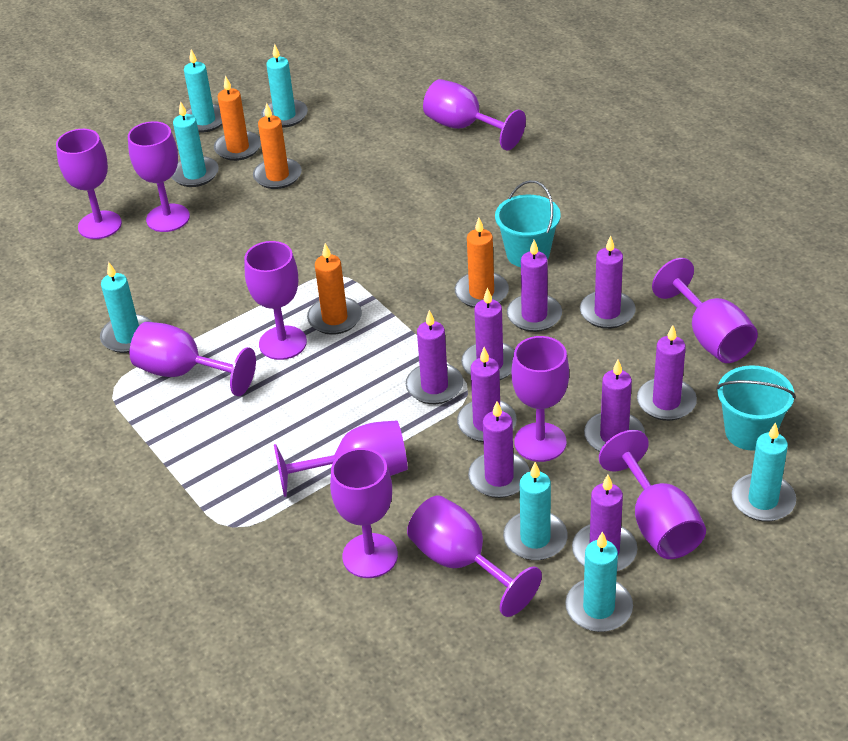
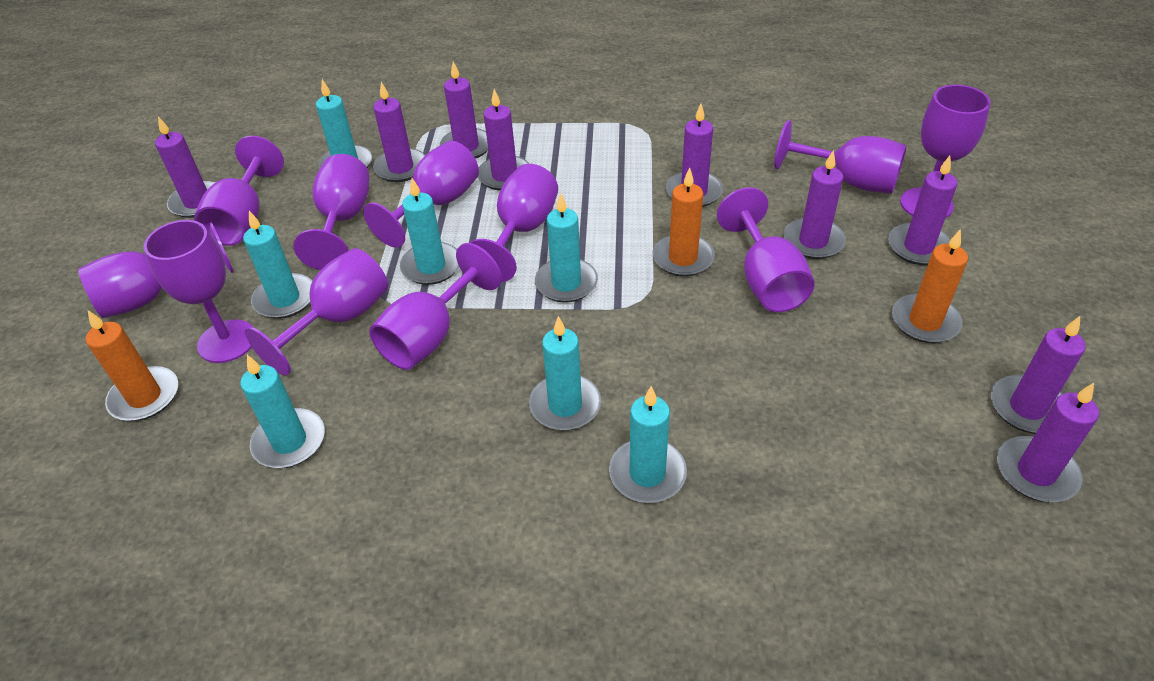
orange candle: [214,76,261,161] [253,103,302,189] [307,243,362,335] [455,218,509,308] = 4 -> [86,310,178,421] [652,168,715,277] [892,229,968,343] = 3
turquoise bucket: [495,180,561,267] [716,365,796,451] = 2 -> none = 0

